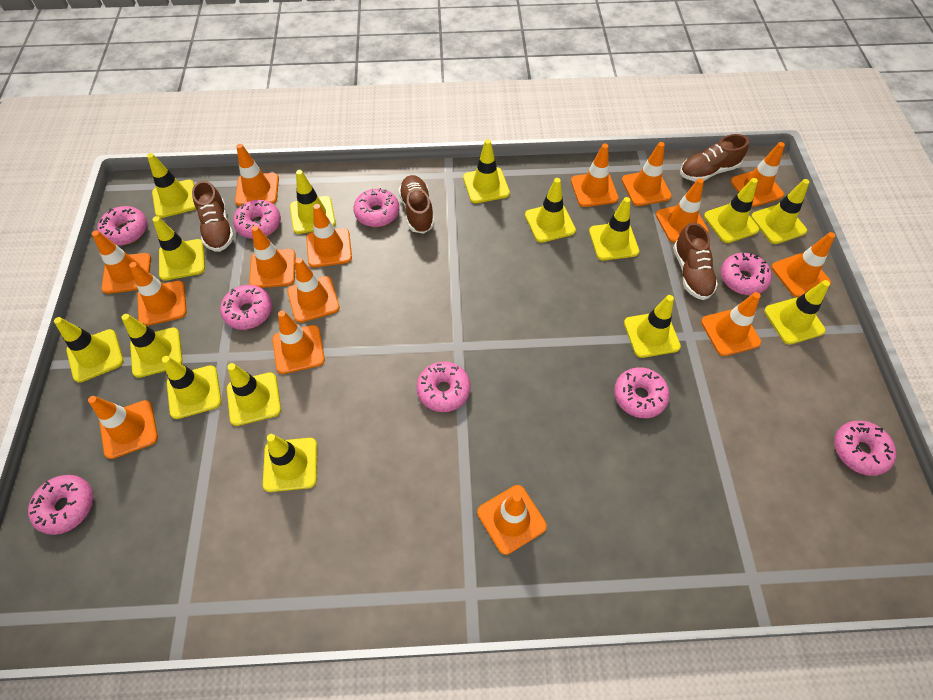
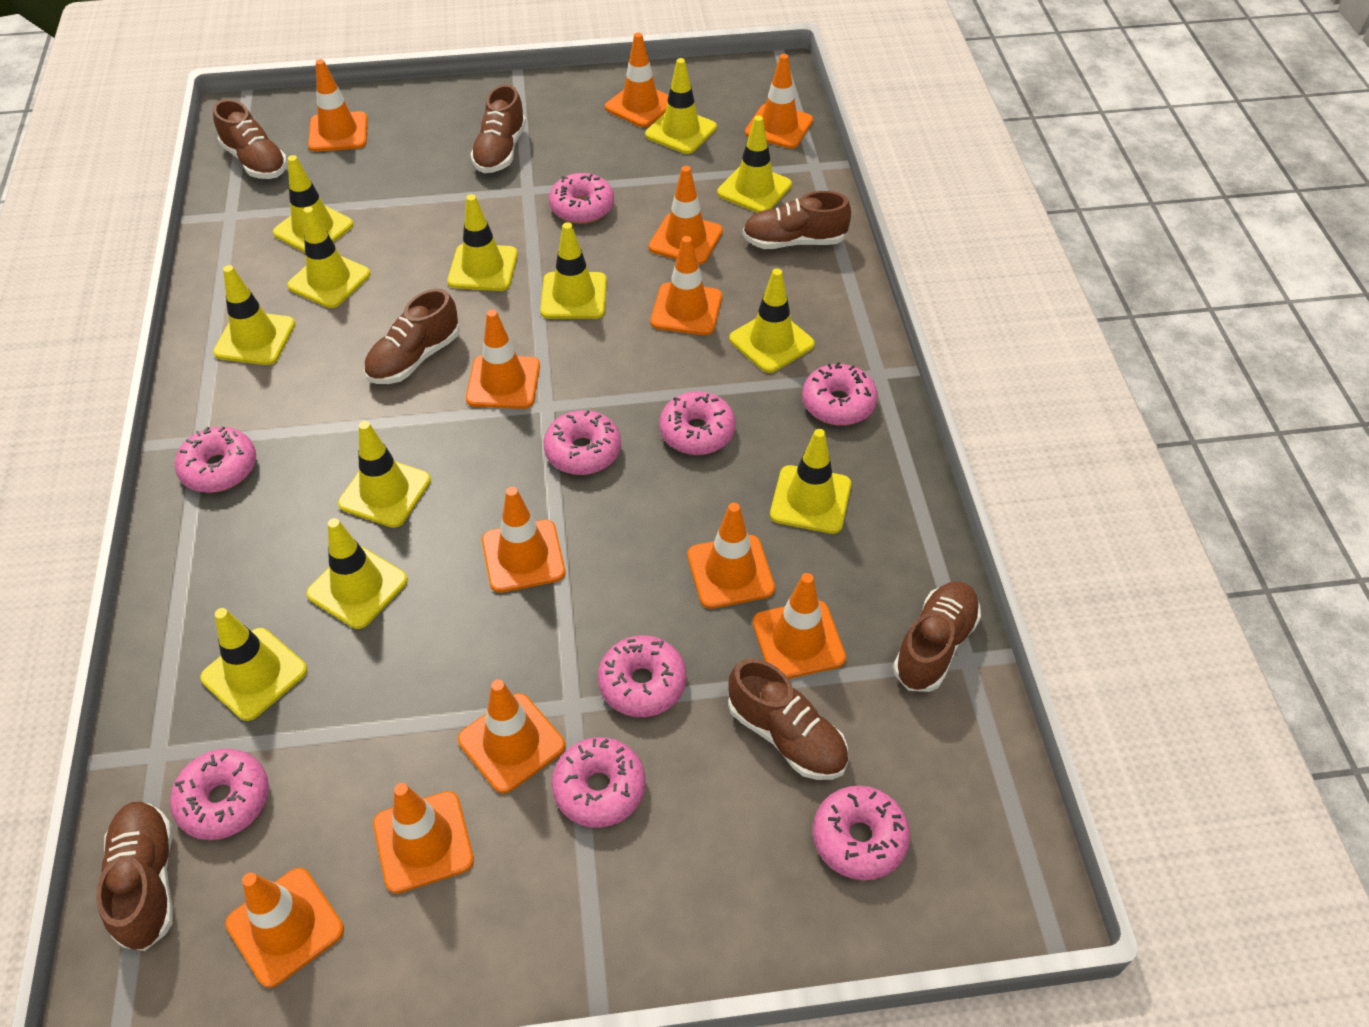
brown shoe: [192,180,234,252] [398,175,435,234] [673,222,718,300] [680,134,749,182] = 4 -> [96,802,173,951] [213,99,287,179] [364,289,460,384] [470,84,526,173] [728,658,848,780] [743,191,851,249] [893,581,981,692] = 7
orange traffic cone: [88,396,158,459] [92,230,151,294] [129,262,187,326] [235,144,279,206] [249,226,296,288] [272,310,325,374] [287,258,340,323] [306,204,352,268] [477,485,547,555] [571,144,619,207] [622,142,672,206] [656,178,709,243] [701,292,761,356] [731,142,785,207] [771,232,835,297] = 15 -> [225,868,344,988] [308,59,368,152] [373,783,474,893] [458,679,565,793] [466,309,540,409] [482,487,565,593] [605,32,669,127] [649,166,723,265] [650,236,722,335] [687,503,775,609] [745,54,813,149] [753,573,846,679] = 12
yellow traffic cone: [54,317,124,383] [121,314,183,378] [147,153,196,218] [153,216,205,281] [162,356,221,419] [227,363,281,426] [263,434,317,492] [290,170,336,234] [463,139,510,203] [525,178,576,243] [589,197,640,261] [624,295,681,358] [704,178,759,243] [751,179,809,244] [764,280,830,345] = 15 -> [200,608,307,721] [213,265,295,365] [273,155,353,252] [287,206,371,308] [307,518,408,629] [338,421,431,528] [447,194,518,291] [540,222,607,319] [645,58,717,154] [717,115,792,213] [729,268,815,373] [770,429,851,534] = 12

